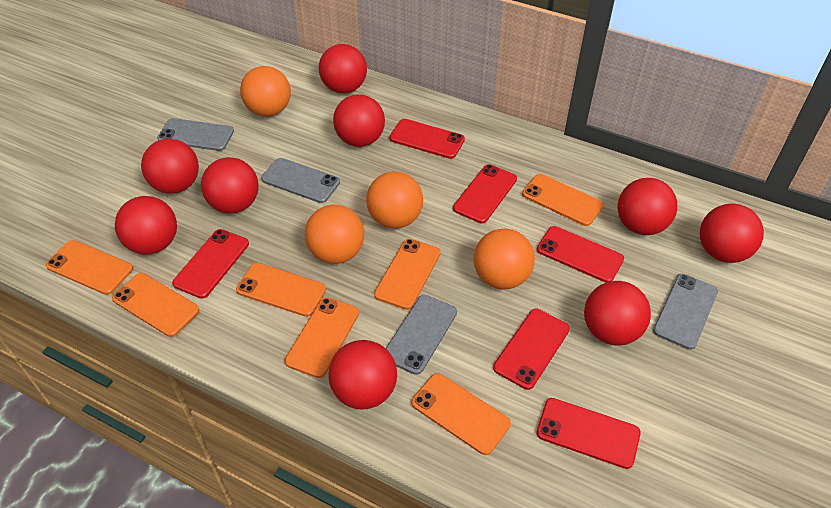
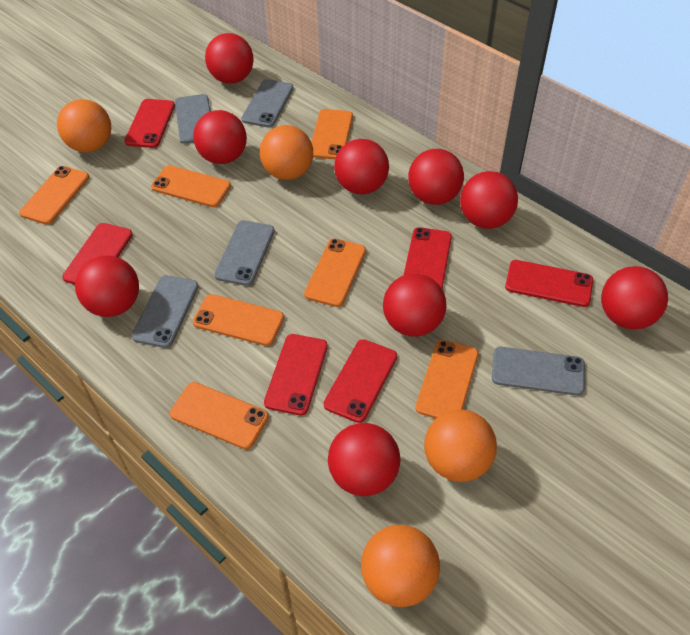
grey phone: [157,118,234,151] [261,158,340,203] [386,295,457,375] [653,274,718,350] = 4 -> [132,275,199,348] [175,94,211,144] [214,220,274,286] [241,79,293,127] [492,347,585,396] = 5

